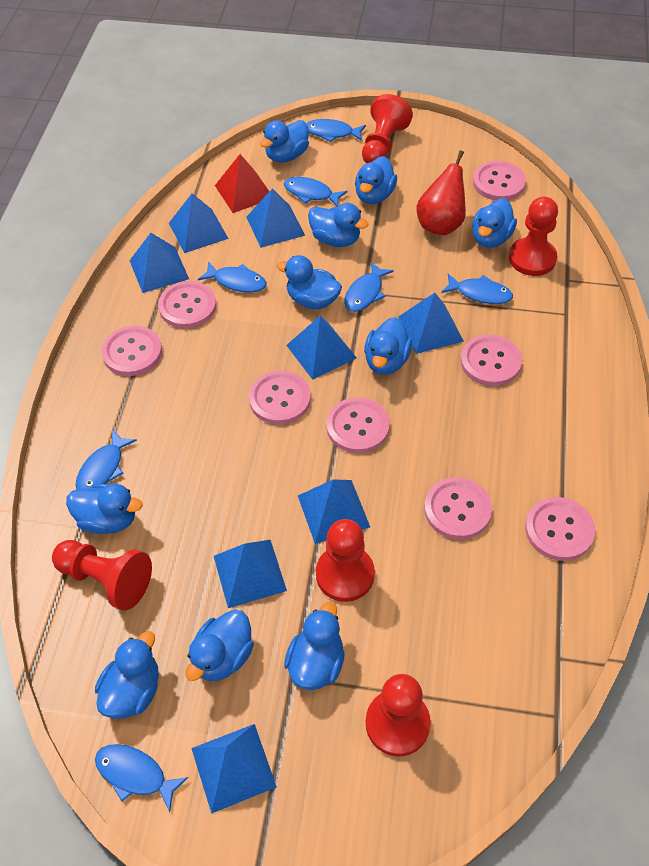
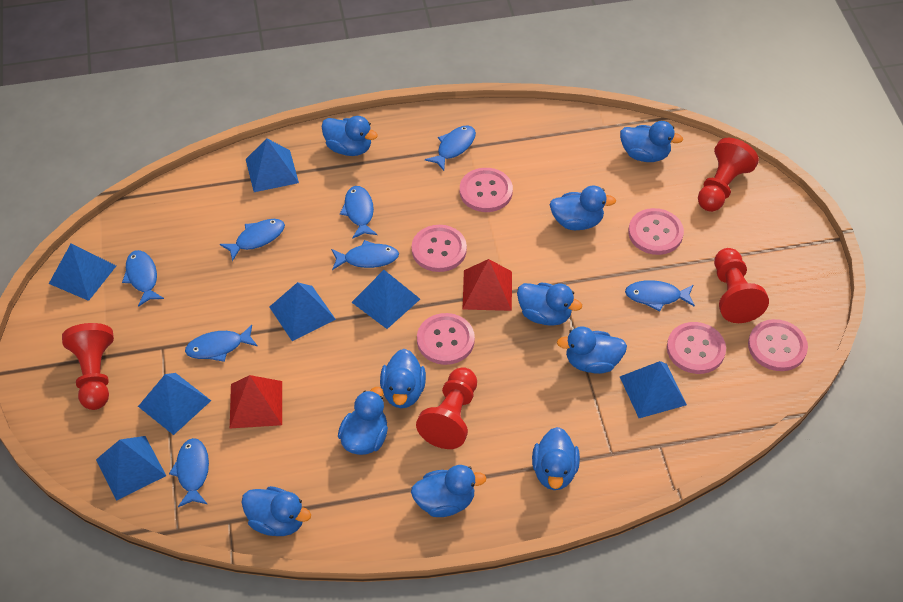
blue fish: [75,430,137,490] [95,744,188,812] [198,262,267,293] [284,177,347,207] [306,119,366,142] [344,262,394,312] [441,274,513,304] = 7 -> [122,250,164,307] [169,438,209,507] [185,325,258,362] [220,219,285,262] [331,240,399,270] [340,186,377,239] [425,125,476,171] [625,280,695,311] = 8
blue pyramid: [129,233,189,293] [169,193,229,253] [191,724,277,814] [214,540,287,608] [246,188,305,248] [286,316,357,380] [298,479,370,544] [398,293,464,354] = 8 -> [49,243,116,301] [96,436,166,501] [138,373,211,435] [246,138,299,192] [269,282,336,341] [351,270,420,329] [620,361,687,418] = 7
pink button: [102,326,162,376] [158,281,216,329] [249,371,311,424] [326,397,390,453] [424,478,492,539] [461,335,522,386] [473,161,526,201] [525,497,595,561] = 8 -> [412,225,467,272] [417,313,475,365] [460,168,513,212] [628,208,684,255] [667,322,726,374] [748,319,808,371] = 6
red pawn: [52,540,152,611] [316,519,375,602] [362,94,413,163] [366,674,431,756] [509,197,558,276] = 5 -> [62,323,114,410] [416,367,477,449] [698,138,759,212] [714,248,769,323] = 4
red pear: [417,150,466,235] = 1 -> none = 0
red pyramid: [215,154,269,213] = 1 -> [230,375,282,428] [463,259,512,311] = 2

